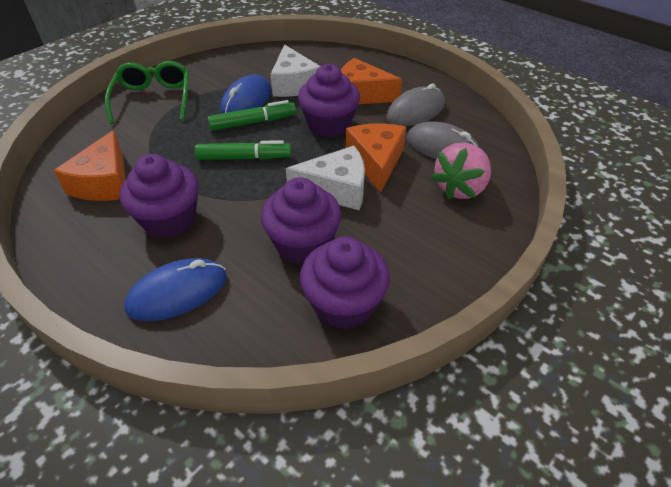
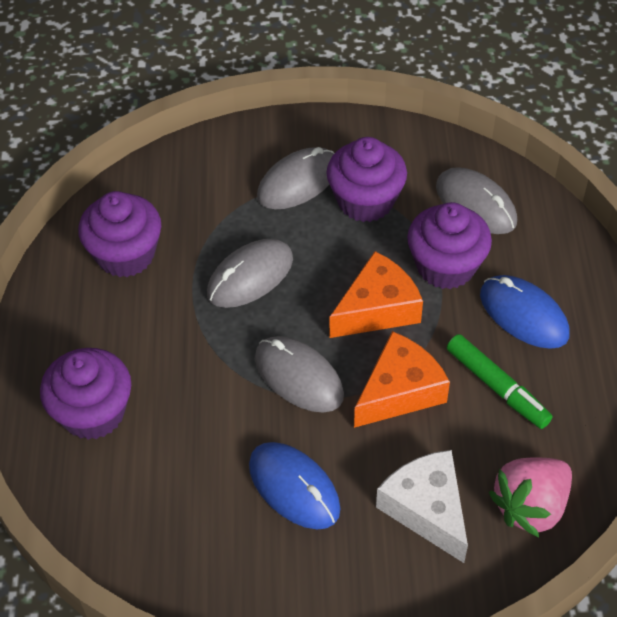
green glasses: [105,61,189,124] = 1 -> none = 0
green marker: [195,140,291,160] [208,100,296,131] = 2 -> [447,334,553,429] = 1
grey mouse: [386,83,445,126] [407,121,480,160] = 2 -> [207,239,293,308] [255,336,344,413] [257,147,334,209] [436,167,517,234] = 4
orange cheese: [54,130,126,201] [341,58,402,104] [346,123,406,193] = 3 -> [330,251,423,338] [354,331,450,428] = 2
white cheese: [270,44,320,97] [286,146,365,210] = 2 -> [376,450,468,563] = 1

